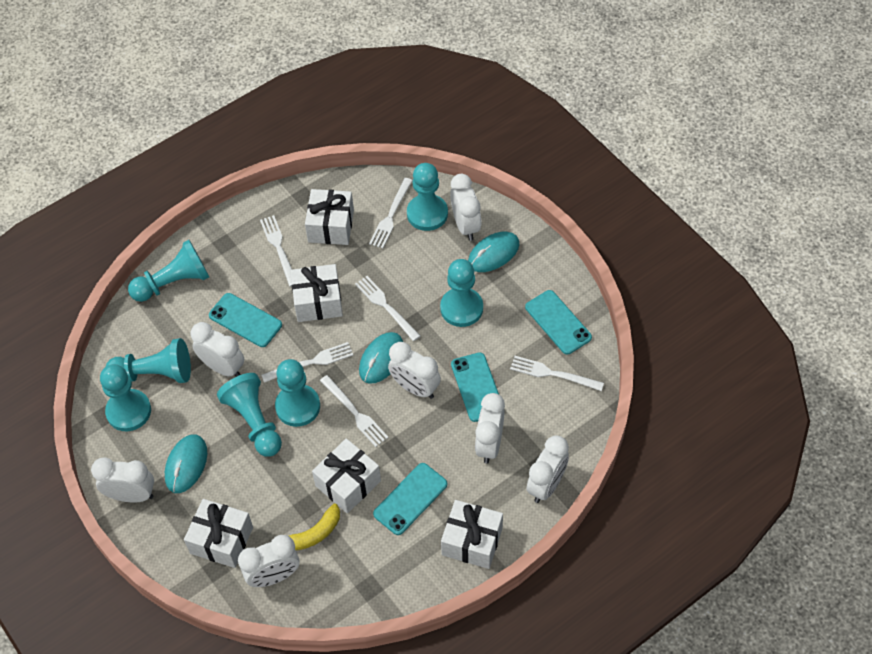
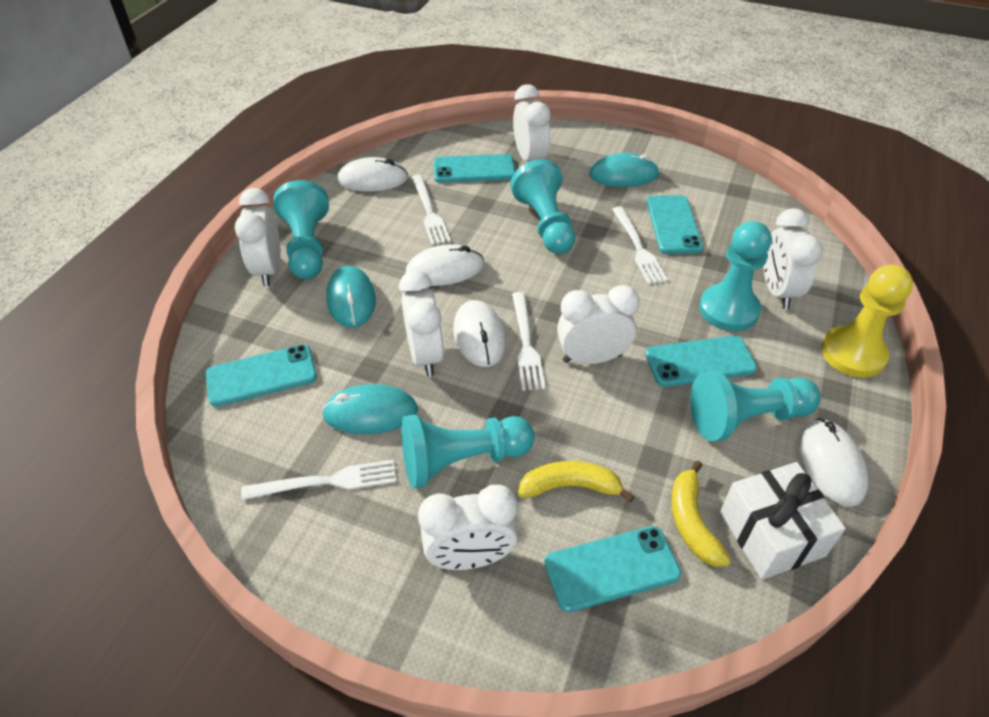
turquoise pawn: [100,364,151,431] [106,338,191,383] [128,240,209,302] [217,373,282,457] [275,359,320,427] [407,163,448,231] [440,259,483,327] = 7 -> [273,180,329,279] [401,415,535,488] [510,159,575,254] [690,371,821,441] [699,221,772,331] = 5
turquoise phone: [209,293,282,347] [373,463,447,535] [451,352,499,422] [525,290,592,354] = 4 -> [205,345,317,407] [434,154,515,183] [544,526,681,612] [645,335,757,387] [647,195,703,254] = 5
white clock: [91,457,154,503] [191,322,245,377] [238,535,299,587] [388,342,441,399] [450,174,482,241] [475,393,505,464] [527,435,569,503] = 7 -> [235,188,281,286] [399,270,444,376] [418,485,518,570] [513,84,551,162] [557,285,640,364] [763,208,823,309] = 6
white fork: [260,215,292,287] [261,342,353,383] [320,375,389,447] [355,276,420,341] [369,178,413,248] [510,356,604,391] = 6 -> [241,460,396,500] [411,175,451,245] [512,292,545,391] [612,207,668,284] = 4
white gift: [184,499,253,568] [291,264,343,322] [305,189,354,245] [312,438,381,514] [441,500,503,569] = 5 -> [720,462,846,580] = 1
white mouse: none = 0 -> [337,157,408,192] [406,244,484,286] [453,300,506,367] [799,418,868,507] = 4
yellow banana: [273,504,340,550] = 1 -> [518,461,634,503] [671,461,731,567] = 2
yellow pawn: none = 0 -> [821,264,913,378] = 1

